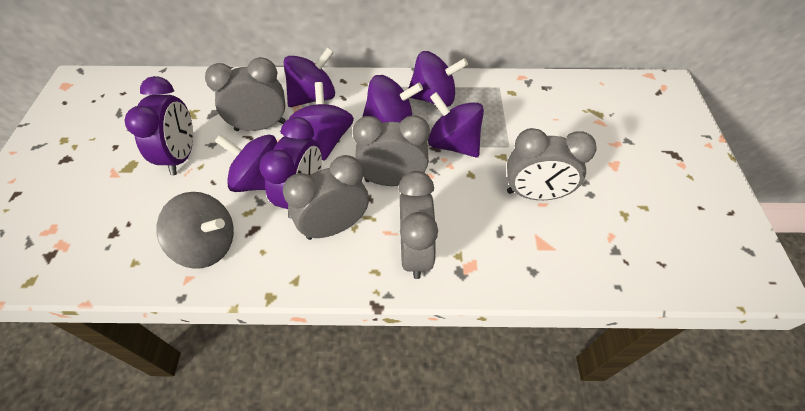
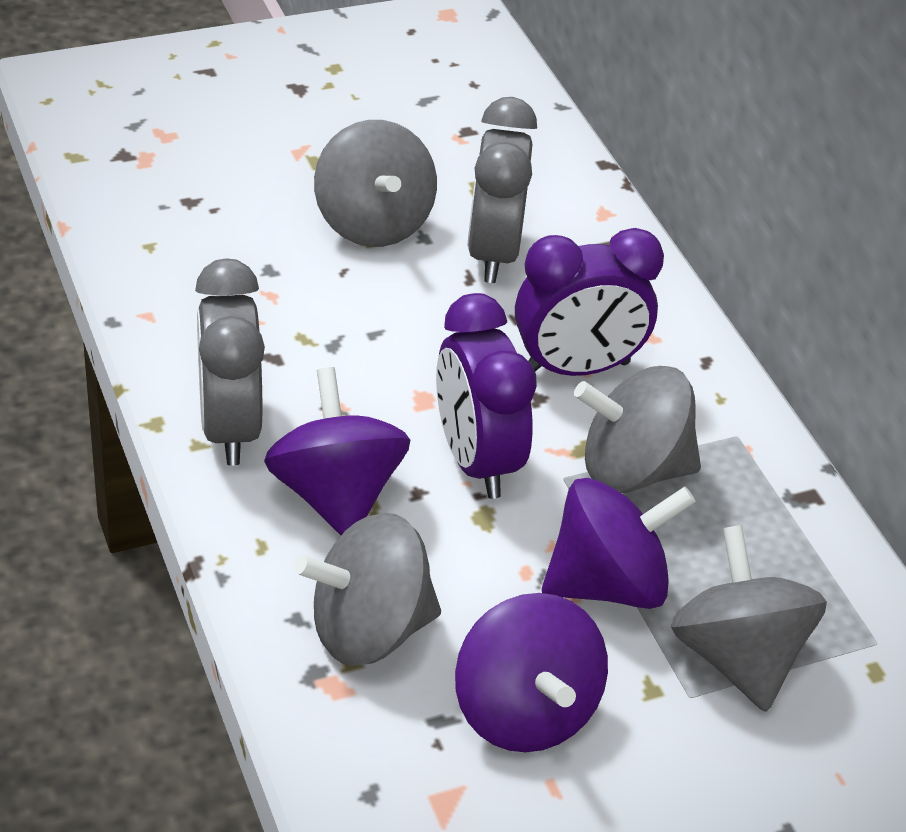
grey clock: [205,57,286,131] [283,155,369,240] [353,115,430,186] [398,171,438,279] [507,128,597,200] = 5 -> [195,258,265,466] [467,97,537,283] = 2
grey spinning top: [156,192,234,269] = 1 -> [294,513,441,666] [314,120,437,247] [574,366,701,493] [671,525,827,712] = 4
purple spinning top: [215,134,277,192] [283,47,335,107] [289,82,354,161] [362,75,423,123] [408,51,468,107] [428,92,484,157] = 6 -> [264,367,410,535] [455,593,608,752] [542,478,696,609] = 3

